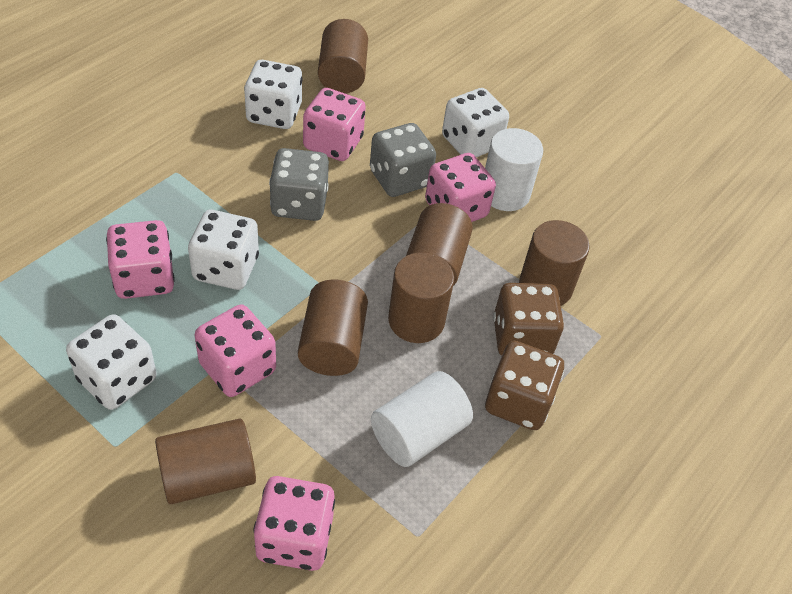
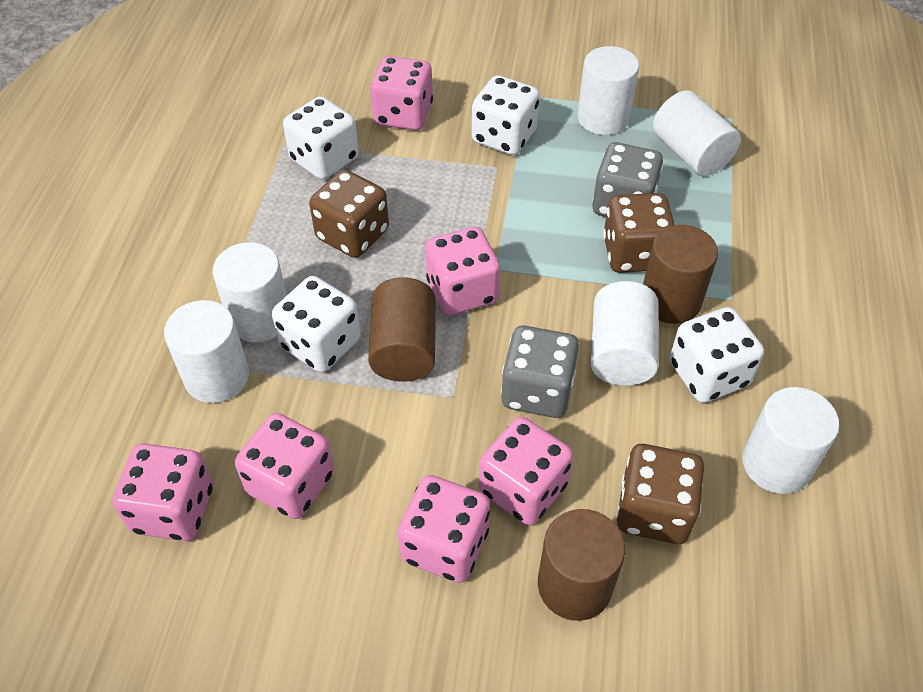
brown cylinder: [155,419,256,504] [298,280,368,376] [318,19,368,93] [388,252,454,343] [406,203,473,286] [519,220,590,306] = 6 -> [368,277,436,381] [538,509,625,621] [643,225,718,324] = 3
brown dice: [485,341,564,430] [493,283,564,356] = 2 -> [309,170,389,258] [603,193,675,273] [617,444,704,544] = 3
pink dice: [106,220,175,299] [195,304,276,397] [253,476,335,571] [303,88,366,161] [425,153,496,222] = 5 -> [112,443,213,541] [235,413,334,519] [370,56,433,130] [398,475,490,583] [425,227,500,316] [479,417,573,525] = 6
white cylinder: [371,371,473,467] [485,128,543,211] = 2 -> [164,300,249,403] [213,242,287,342] [577,46,639,135] [591,281,659,386] [653,90,741,176] [742,387,839,494] = 6

